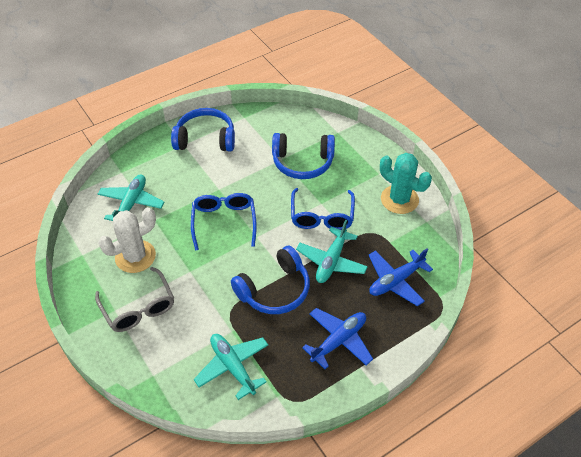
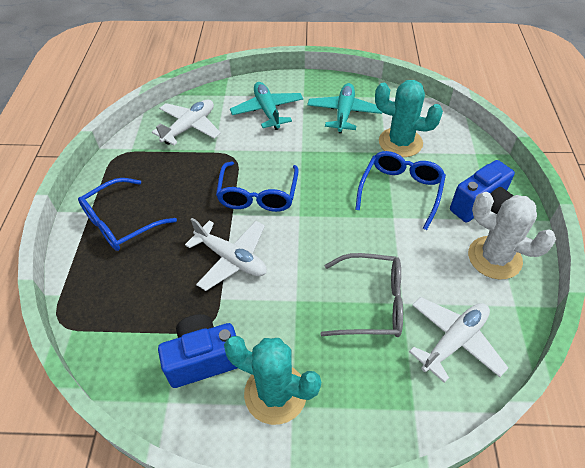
blue camera: none = 0 -> [158,314,237,388] [450,160,515,222] = 2
blue glasses: [191,193,257,251] [291,188,355,230] = 2 -> [78,178,177,251] [216,162,299,212] [355,151,446,230] = 3
blue headphones: [171,108,235,151] [231,246,310,314] [272,133,335,179] = 3 -> none = 0
blue plane: [302,308,373,369] [369,248,433,306] = 2 -> none = 0
turquoise cactus: [380,153,432,214] = 1 -> [224,336,321,425] [375,80,443,157] = 2
turquoise plane: [98,175,165,221] [194,334,268,400] [296,220,368,283] = 3 -> [230,82,303,130] [307,83,382,133] = 2
white plane: none = 0 -> [152,100,221,145] [185,218,267,291] [409,297,508,383] = 3

